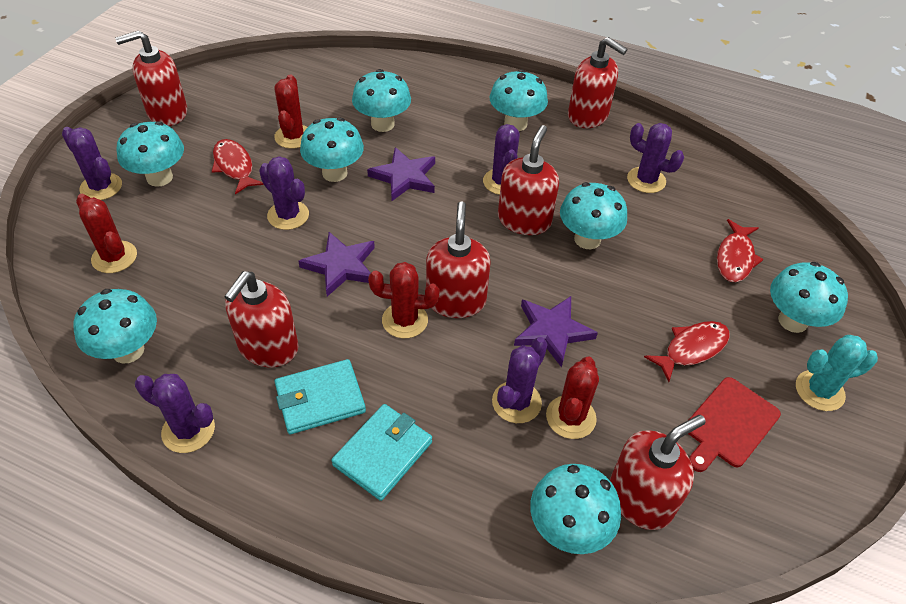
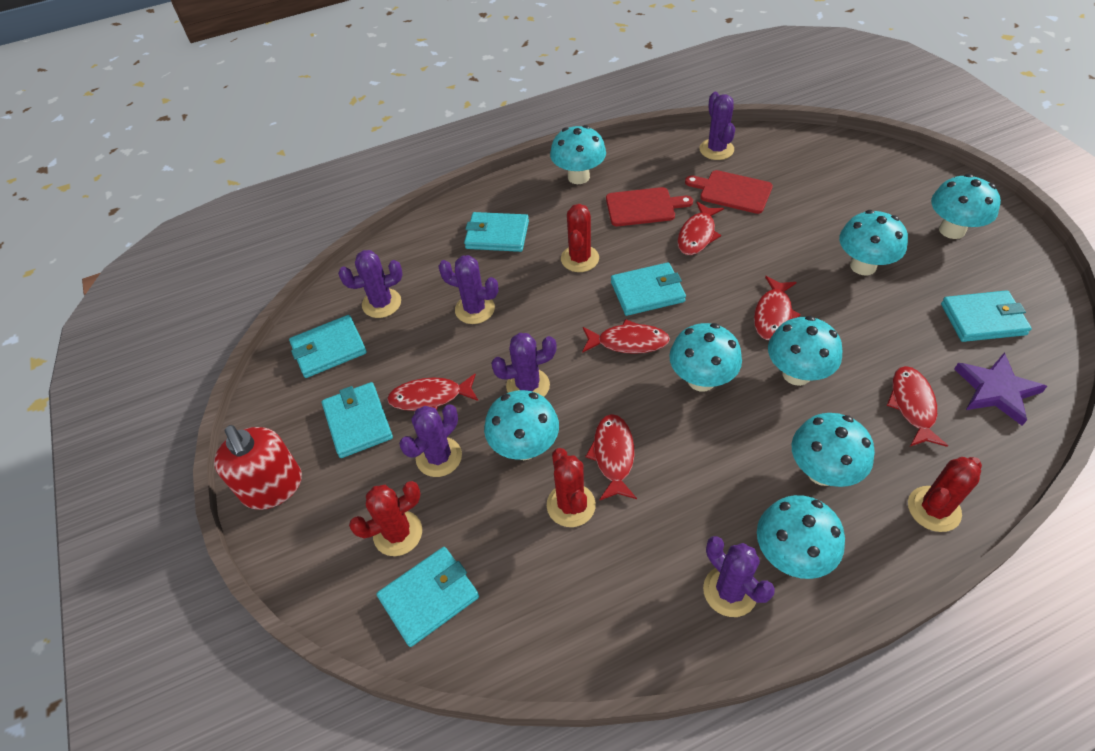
purple star: [298,232,375,297] [367,147,435,201] [514,296,598,368] = 3 -> [954,353,1047,426] = 1
red cutting board: [688,377,781,472] = 1 -> [606,187,693,226] [685,170,773,214] = 2
red fish: [212,139,264,194] [644,321,730,382] [717,219,764,282] = 3 -> [387,373,478,411] [582,319,670,354] [585,414,637,501] [677,202,724,255] [754,276,801,340] [886,366,948,447] = 6
red soap dispenser: [115,30,187,126] [224,271,299,367] [426,202,491,318] [498,125,559,235] [568,37,628,128] [610,415,706,530] = 6 -> [214,425,302,510] = 1
turquoise cactus: [796,335,878,411] = 1 -> none = 0
turquoise wallet: [275,359,366,434] [332,404,432,501] = 2 -> [289,315,367,378] [322,382,393,458] [376,547,479,647] [464,212,529,252] [611,262,686,316] [941,290,1032,342] = 6

